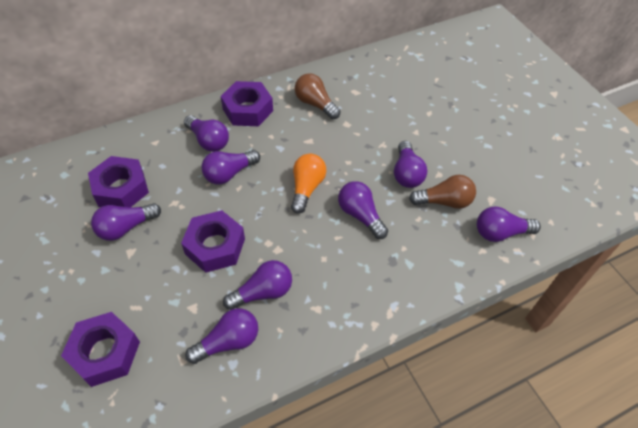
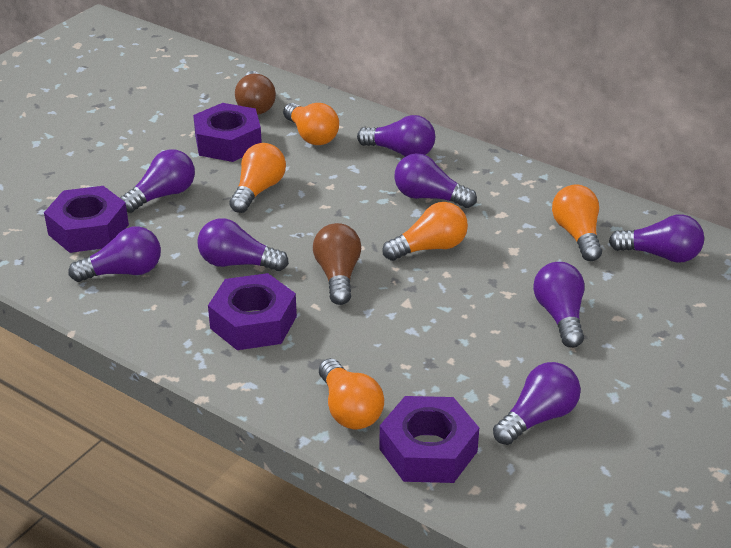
orange light bulb: [291,154,326,214] = 1 -> [229,143,286,213] [283,103,339,145] [319,358,384,429] [382,202,468,261] [552,185,602,261] = 5

